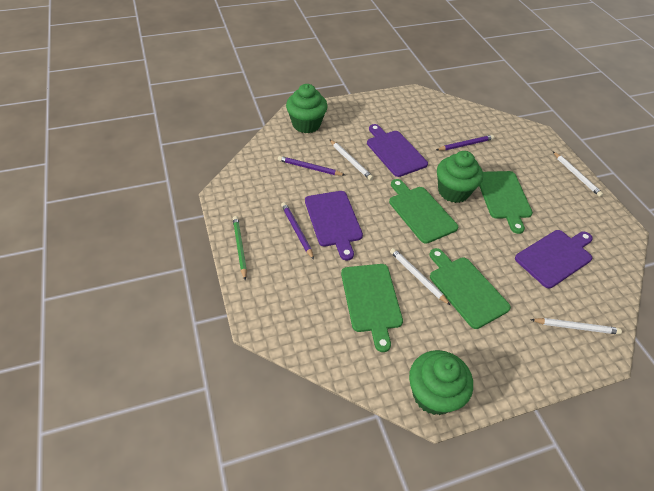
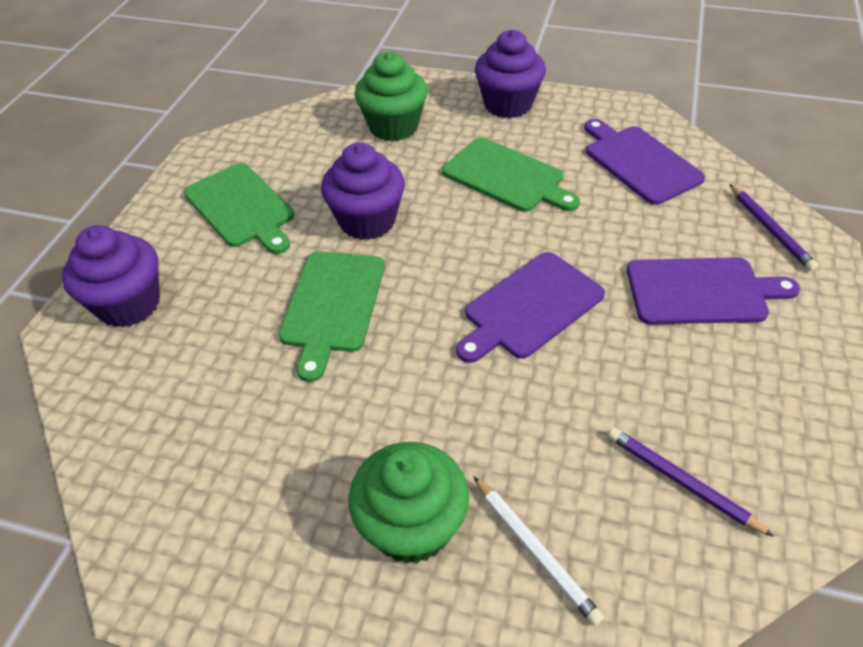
green cupcake: [286,84,328,133] [409,350,473,415] [437,151,483,203] = 3 -> [348,442,469,564] [354,52,427,141] = 2
green cutting board: [341,264,403,352] [389,179,458,244] [429,248,511,329] [479,171,533,234] = 4 -> [184,163,294,254] [279,251,385,382] [442,138,580,212] = 3
green pencil: [233,216,247,281] = 1 -> none = 0
purple cupcake: none = 0 -> [62,225,160,327] [321,142,405,240] [475,30,546,118] = 3
purple pencil: [278,156,345,176] [281,202,314,260] [436,135,494,151] = 3 -> [608,428,774,537] [730,184,819,271] = 2
white pencil: [329,139,373,180] [390,248,451,306] [530,318,622,335] [553,152,603,197] = 4 -> [473,476,604,626] = 1

